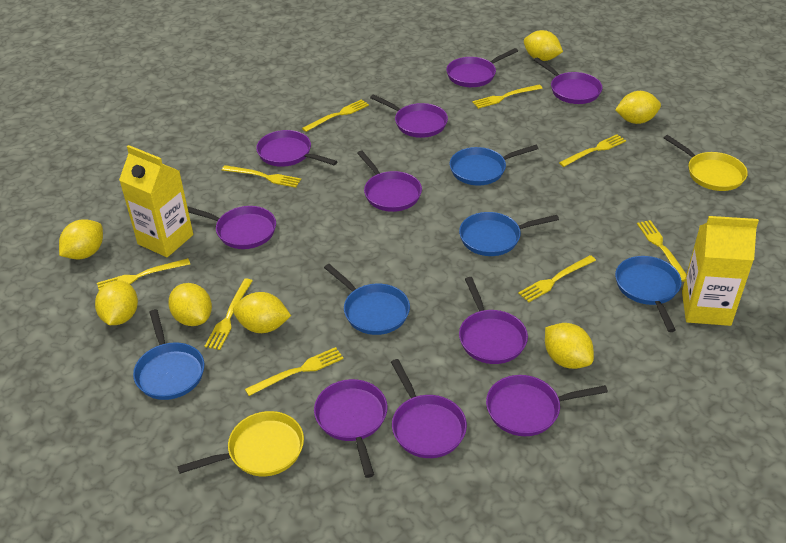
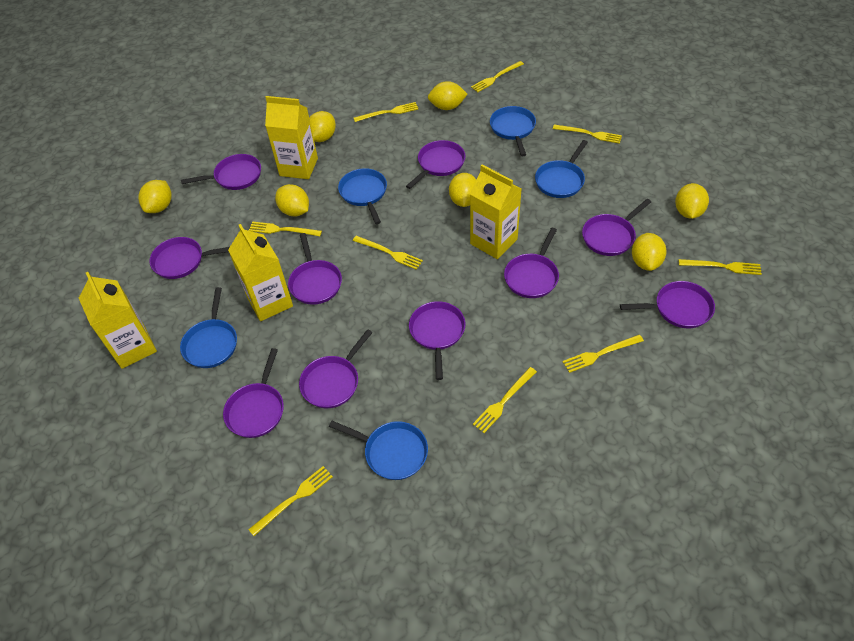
yellow carton: [119,145,193,257] [682,216,759,326] = 2 -> [79,272,157,369] [228,224,293,321] [265,96,318,179] [470,165,521,259] = 4
yellow pan: [177,411,304,476] [664,135,748,191] = 2 -> none = 0

